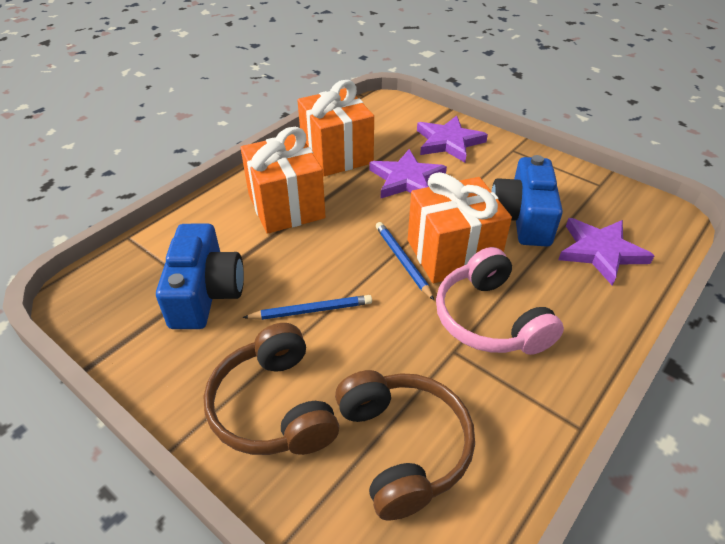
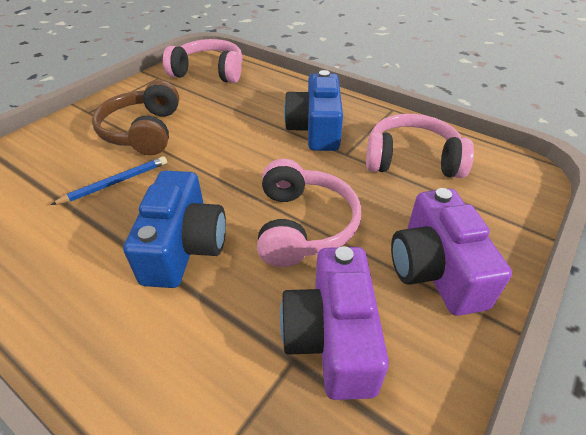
blue pencil: [243,295,372,320] [376,222,434,300] = 2 -> [51,156,167,205] = 1
brown headphones: [203,323,339,455] [335,370,475,520] = 2 -> [92,80,179,155] = 1
orange gift: [240,127,325,234] [297,80,374,176] [408,172,512,283] = 3 -> none = 0
pink headphones: [436,247,564,355] = 1 -> [163,39,243,83] [257,159,361,267] [366,114,474,178] = 3
purple camera: none = 0 -> [280,246,389,400] [391,188,512,316] = 2
purple star: [369,149,447,199] [417,115,488,163] [558,218,655,286] = 3 -> none = 0

